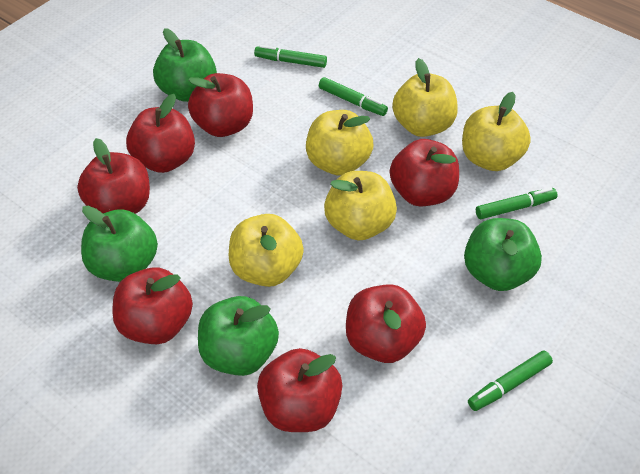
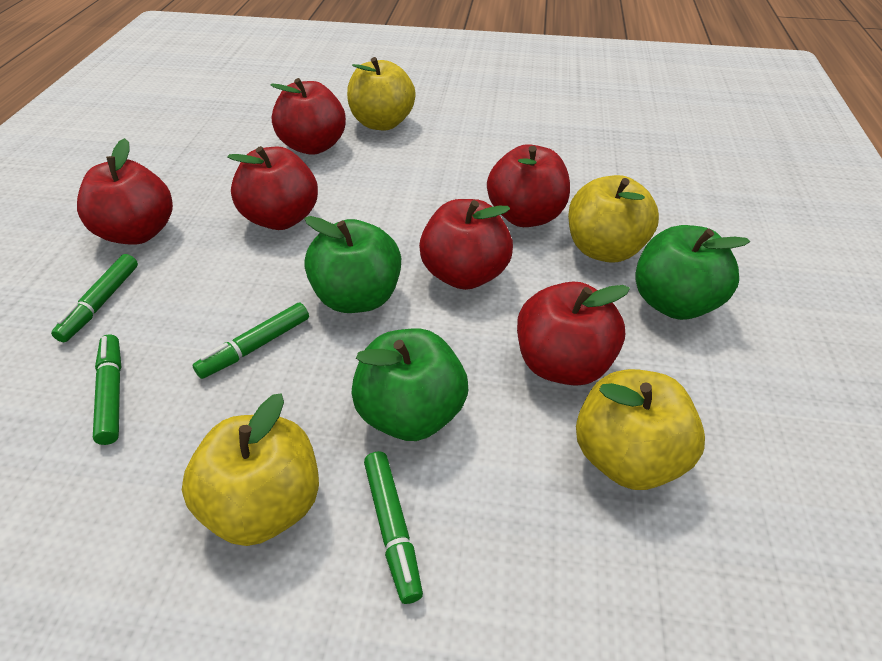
green apple: [81,206,158,282] [153,28,217,102] [198,296,279,376] [464,218,542,291] = 4 -> [304,216,401,313] [351,329,468,441] [635,225,750,320] = 3
red apple: [77,138,150,214] [112,267,193,344] [126,94,195,173] [188,73,253,137] [257,348,343,432] [346,284,426,363] [390,139,459,207] = 7 -> [77,138,173,245] [227,146,318,230] [270,78,346,155] [419,199,513,290] [487,144,570,227] [517,282,630,386] = 6
yellow apple: [229,214,304,287] [306,110,374,176] [324,171,397,241] [392,58,458,137] [462,92,531,171] = 5 -> [182,394,319,546] [347,57,416,131] [568,175,659,263] [576,369,705,490] = 4

